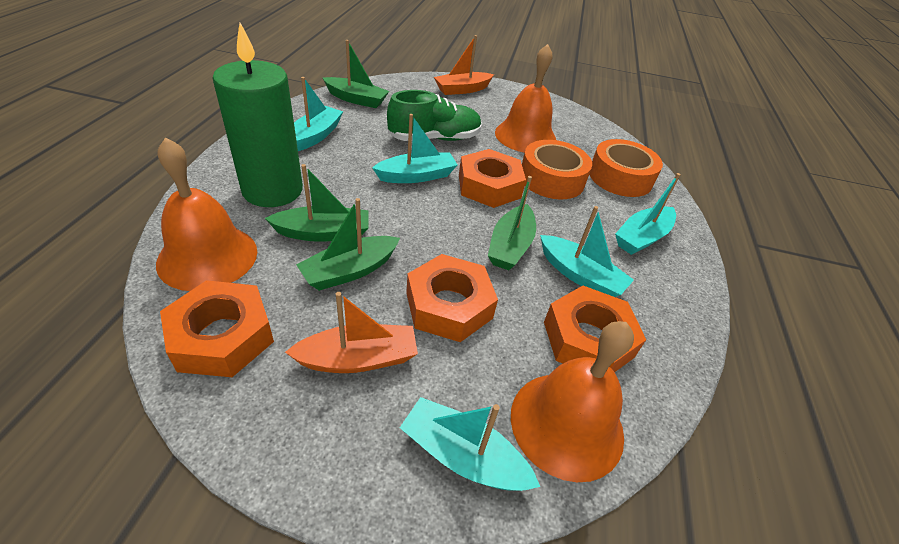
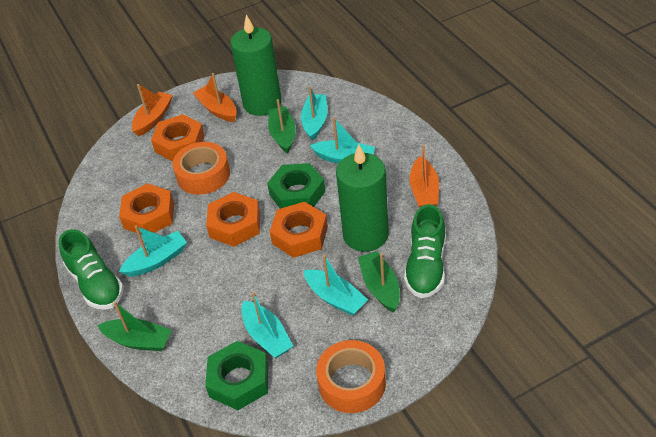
green boat: [265,164,369,242] [296,198,400,291] [323,40,389,108] [488,176,536,270] = 4 -> [97,301,172,351] [268,99,296,154] [358,251,400,312] = 3
green candle: [212,23,303,207] = 1 -> [230,15,282,116] [336,144,389,252] = 2
green nut: none = 0 -> [205,341,268,410] [267,163,325,209] = 2
green shoe: [387,90,482,141] = 1 -> [59,229,124,310] [404,204,445,298] = 2
orange bell: [156,137,257,291] [495,44,556,153] [511,321,634,482] = 3 -> none = 0
orange boat: [285,292,418,373] [434,35,494,95] = 2 -> [132,84,173,136] [193,73,237,122] [410,145,439,207] = 3

